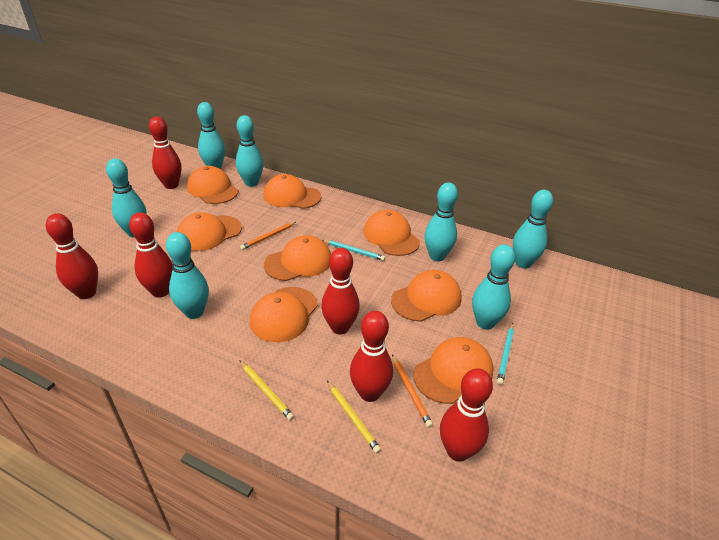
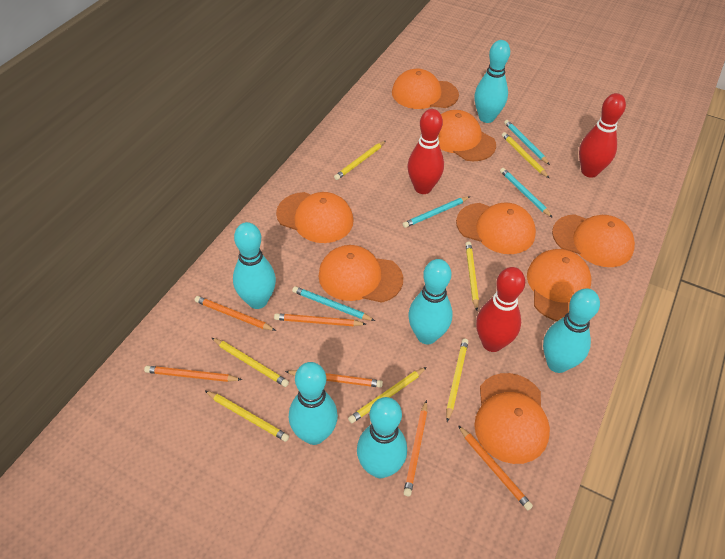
orange pencil: [240,222,296,250] [392,355,433,428] = 2 -> [144,366,242,382] [195,296,276,331] [274,313,366,326] [285,370,383,388] [404,400,427,496] [458,425,533,510] = 6
red bowling pin: [46,213,98,299] [129,212,173,298] [149,117,182,189] [321,248,360,334] [350,311,393,402] [440,368,493,462] = 6 -> [407,109,444,194] [476,267,525,352] [579,93,626,178] = 3
turquoise bowling pin: [106,158,147,237] [166,232,209,319] [197,102,225,169] [236,115,263,187] [425,182,458,261] [472,244,515,330] [513,190,553,269] = 7 -> [233,222,276,309] [289,362,338,445] [357,397,407,478] [408,259,452,344] [474,40,510,123] [543,288,600,373] = 6
turquoise pencil: [322,240,385,261] [497,323,514,385] = 2 -> [292,286,375,321] [403,196,470,228] [500,168,553,218] [504,120,550,165] = 4
yellow pencil: [239,360,294,421] [327,381,381,453] = 2 -> [205,391,289,442] [212,338,289,387] [334,141,386,180] [348,367,427,423] [446,339,468,422] [466,242,479,311] [502,132,549,178] = 7

